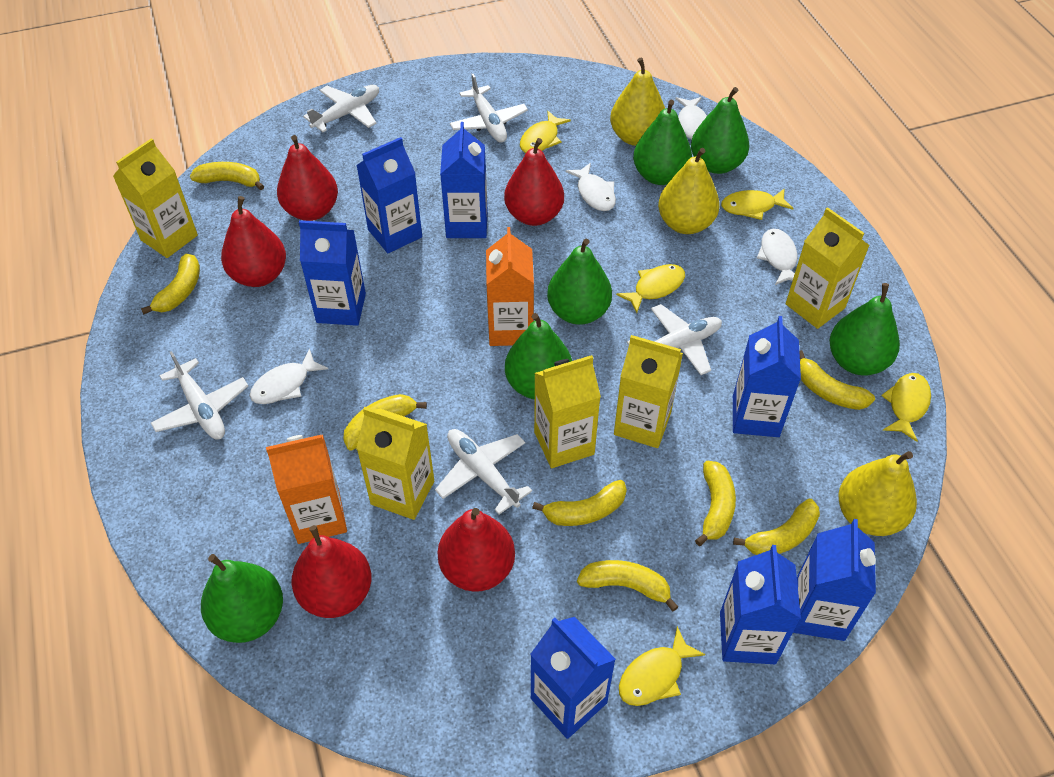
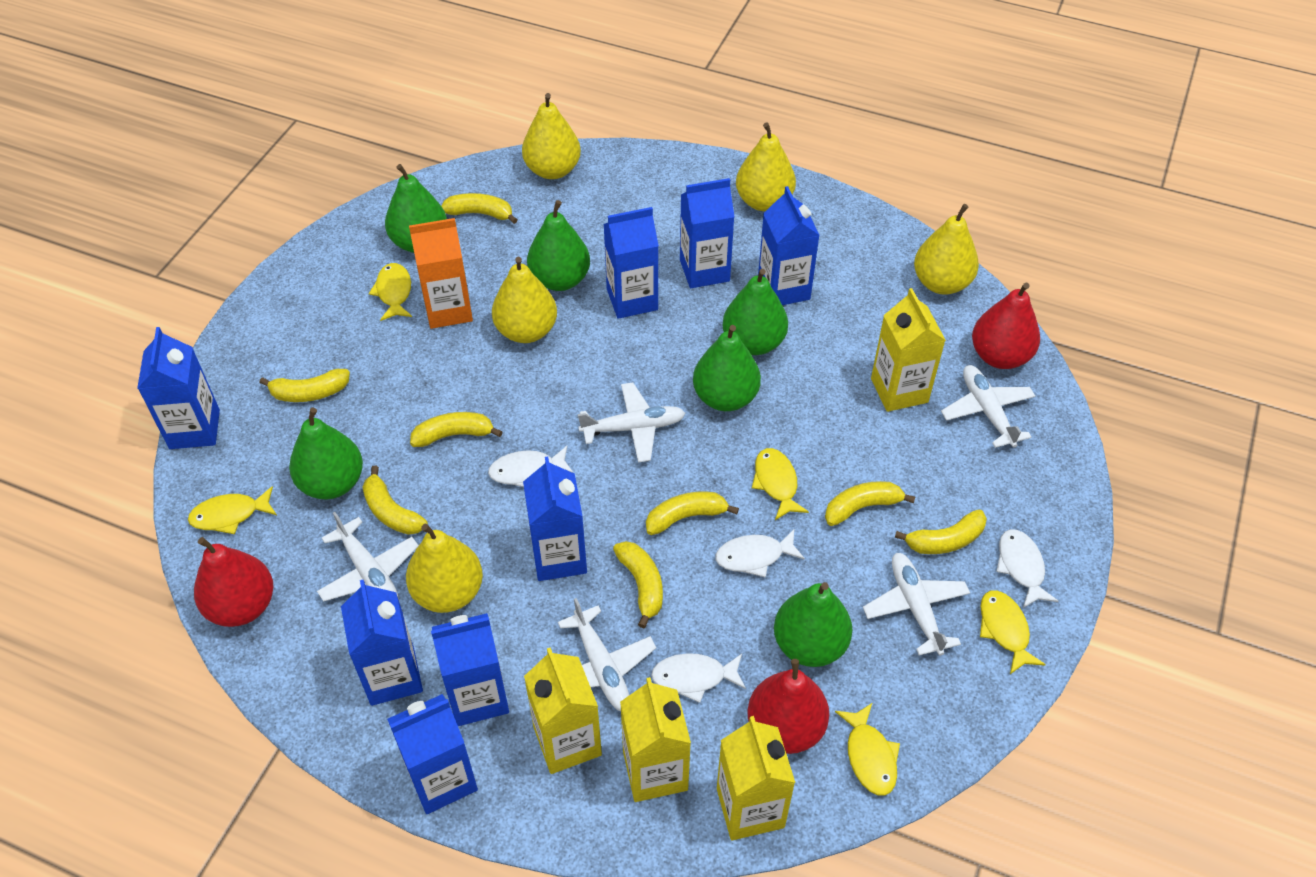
blue carton: [299,220,366,326] [356,137,422,253] [440,122,488,238] [530,617,616,739] [720,545,801,664] [733,316,801,437] [793,519,876,641] = 7 -> [137,327,220,449] [341,580,423,706] [387,694,478,814] [431,613,509,726] [523,456,587,581] [603,207,659,319] [680,178,735,288] [758,186,819,305] = 8
orange carton: [266,435,347,544] [486,227,534,346] = 2 -> [409,218,473,329] = 1
red pear: [221,196,286,287] [277,135,338,221] [292,525,372,618] [437,508,515,592] [504,138,564,226] = 5 -> [194,537,273,627] [747,659,829,754] [972,283,1040,369] = 3
yellow carton: [113,138,198,258] [356,407,434,520] [534,355,601,468] [614,335,683,448] [786,207,870,329] = 5 -> [524,647,602,774] [620,677,691,802] [717,716,795,840] [871,288,946,412] = 4
yellow pear: [610,57,665,146] [658,148,720,234] [838,451,917,536] = 3 -> [406,524,483,613] [492,257,557,343] [522,93,581,179] [736,123,796,211] [914,204,979,295] = 5

